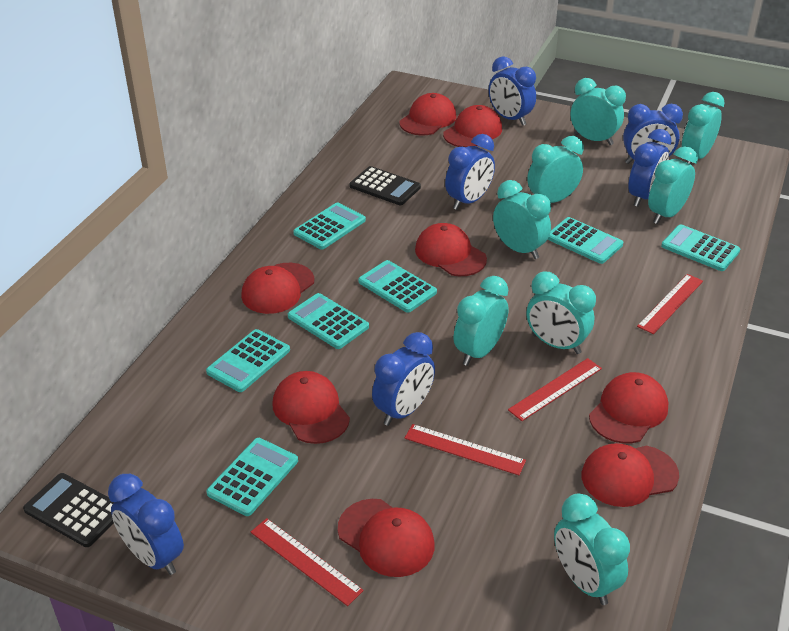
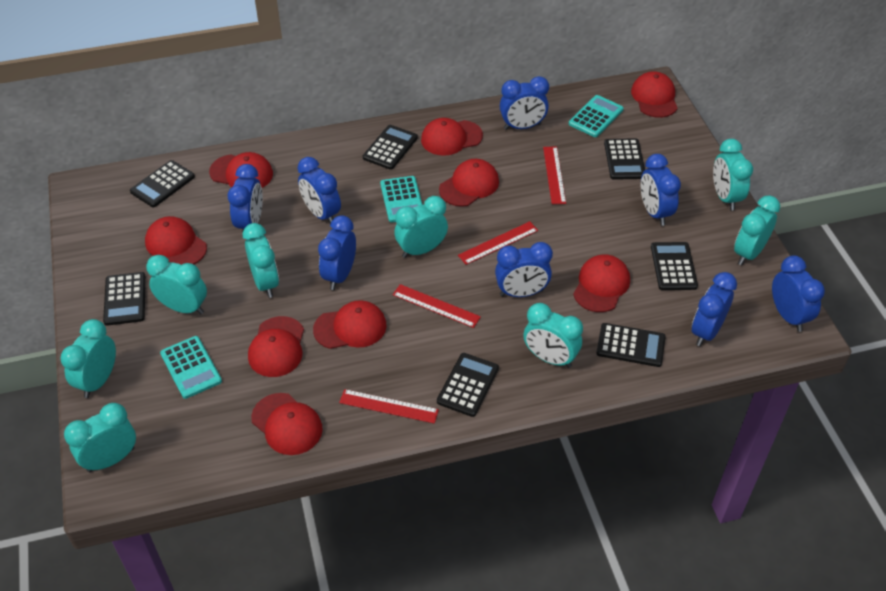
black calculator: [23,473,114,547] [350,166,421,205] = 2 -> [103,272,146,326] [130,160,195,207] [363,125,418,170] [437,353,499,417] [596,323,666,367] [604,138,645,180] [651,242,698,290] = 7
blue clock: [108,474,184,575] [372,332,435,426] [445,134,495,210] [489,56,536,126] [623,104,683,164] [628,129,672,207] = 6 -> [228,164,263,230] [298,157,341,224] [318,215,356,290] [495,242,553,297] [500,76,549,130] [641,154,681,226] [692,272,737,346] [772,255,825,332] = 8
red cap: [241,263,314,314] [273,371,350,444] [338,499,435,577] [399,93,456,136] [415,223,487,276] [443,105,502,147] [582,443,679,507] [589,372,668,444] = 8 -> [145,216,207,265] [209,152,273,188] [248,316,304,377] [251,393,323,455] [313,300,387,349] [421,118,483,156] [439,159,499,207] [573,254,630,312] [631,71,678,118] = 9
turquoise calculator: [206,329,290,392] [206,438,298,516] [288,293,369,349] [293,203,366,249] [358,260,437,313] [547,217,623,264] [661,224,740,271] = 7 -> [160,336,222,399] [380,176,422,222] [569,95,624,137] = 3

